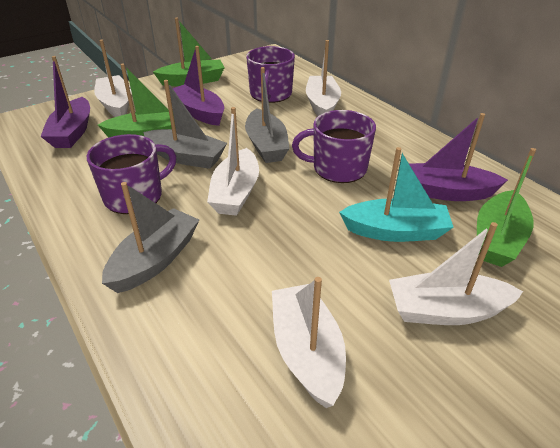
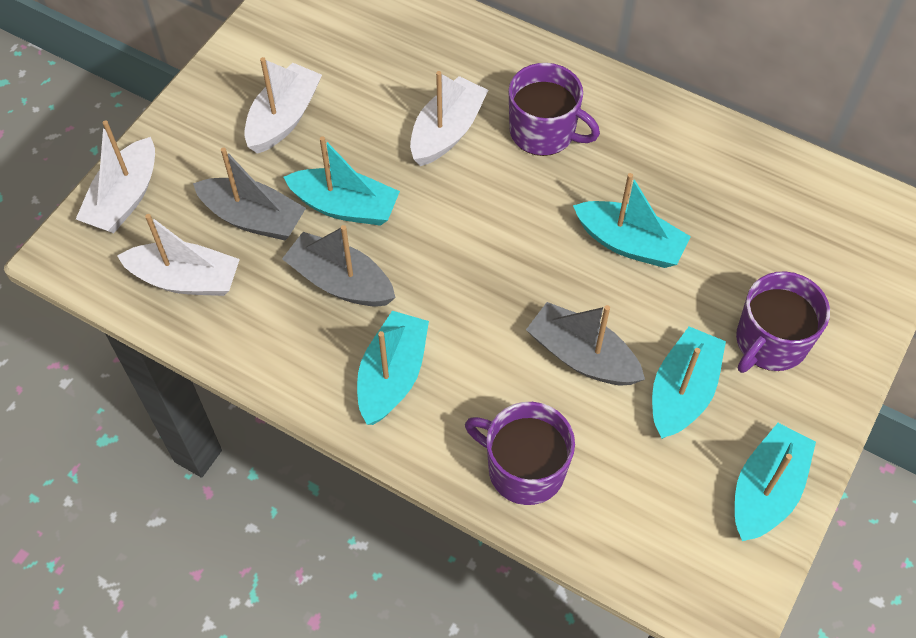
green boat: [98,64,176,138] [153,17,225,86] [477,148,536,267] = 3 -> none = 0
purple boat: [40,56,90,148] [173,46,224,126] [409,113,508,201] = 3 -> none = 0
turquoise boat: [339,147,453,242] = 1 -> [283,136,400,226] [357,311,429,425] [573,173,691,268] [652,327,726,439] [735,423,816,541] = 5
white boat: [94,40,132,117] [207,107,259,216] [272,277,346,408] [306,40,341,116] [389,222,523,325] = 5 -> [76,120,155,233] [117,214,240,296] [244,57,322,154] [410,71,488,166] = 4

